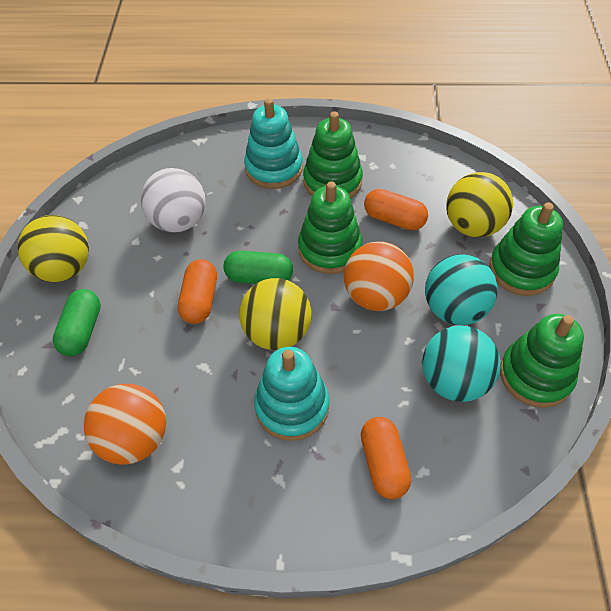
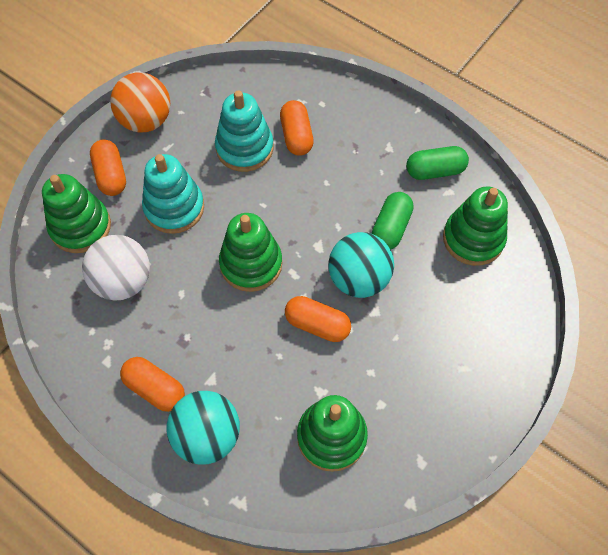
orange ball: [84,384,166,465] [344,241,414,311] = 2 -> [110,72,170,133] = 1
orange capsule: [178,259,217,324] [361,417,411,499] [364,189,428,230] = 3 -> [90,140,126,196] [120,357,185,412] [280,100,314,156] [285,296,351,342] = 4
yellow ball: [17,215,89,282] [239,278,311,350] [446,172,513,238] = 3 -> none = 0

